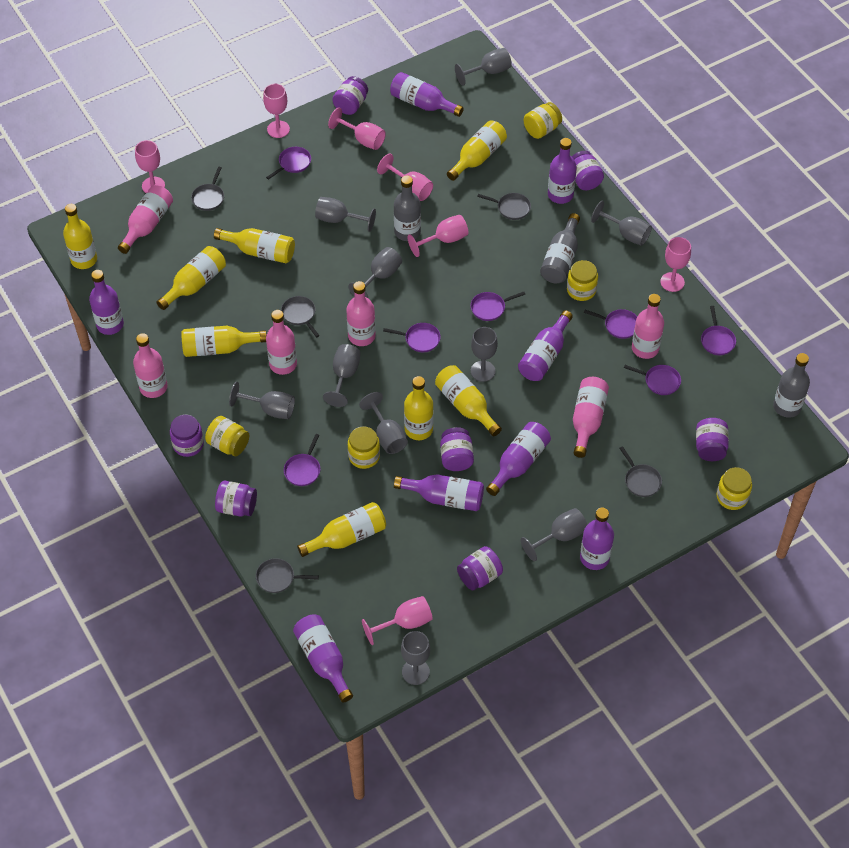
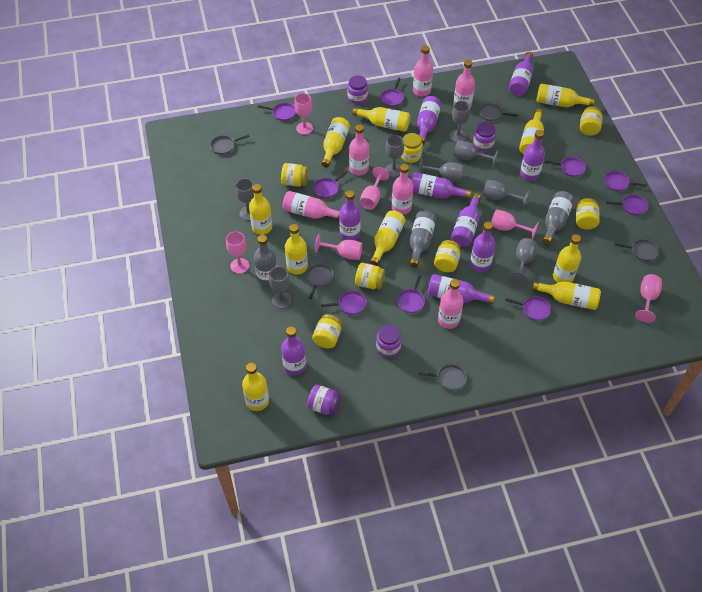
grey goblet: [229,382,295,419] [315,197,376,232] [323,344,361,407] [348,247,402,298] [359,392,408,454] [401,631,430,685] [455,48,512,86] [471,327,498,382] [521,508,587,561] [591,201,652,246] = 10 -> [235,178,254,220] [269,266,291,309] [385,135,404,177] [419,158,463,181] [449,101,470,142] [453,140,498,167] [483,180,529,208] [509,238,537,285] = 8
pink goblet: [135,140,165,193] [263,84,290,138] [328,108,386,150] [362,596,433,645] [377,154,433,201] [408,215,469,257] [660,237,691,292] = 7 -> [226,231,249,274] [294,93,313,135] [315,234,363,260] [359,167,389,210] [491,209,539,240] [635,274,662,323] = 6
purple bottle: [89,270,124,335] [293,614,353,703] [390,72,464,117] [394,474,484,511] [486,422,551,496] [518,310,573,381] [548,138,577,204] [580,508,614,570] = 8 -> [281,326,306,376] [339,190,361,240] [411,172,472,199] [417,96,441,144] [428,274,495,304] [451,193,481,247] [470,222,496,272] [509,52,533,96] [520,130,545,181] = 9
purple jar: [170,415,204,457] [215,481,257,517] [332,76,368,115] [440,427,474,471] [457,546,503,590] [572,151,604,190] [696,418,729,461] = 7 -> [307,384,341,416] [347,75,368,104] [376,324,402,357] [473,122,496,151] = 4
purple pan: [266,147,311,180] [284,434,320,486] [383,323,441,352] [471,292,525,321] [584,309,637,339] [624,365,681,395] [701,306,736,355] = 7 -> [258,103,296,121] [313,171,348,198] [321,291,366,315] [380,78,404,107] [397,275,425,313] [505,296,551,320] [545,157,586,177] [604,171,647,191] [606,194,648,215] = 9
yellow bottle: [63,204,97,269] [156,246,226,310] [181,326,266,357] [214,228,295,263] [297,502,386,557] [404,376,434,440] [435,365,502,436] [447,120,507,181] = 8 -> [242,363,269,411] [249,184,272,235] [285,224,308,274] [321,117,350,168] [352,107,410,132] [370,211,406,266] [519,108,544,154] [532,281,601,310] [536,84,595,107] [553,234,581,283] = 10
yellow jar: [205,416,249,456] [348,426,380,469] [524,102,562,139] [567,260,598,301] [717,467,752,510] = 5 -> [281,163,308,187] [312,314,342,348] [355,263,385,289] [401,133,423,163] [434,240,460,272] [576,198,600,230] [580,107,603,136] = 7

